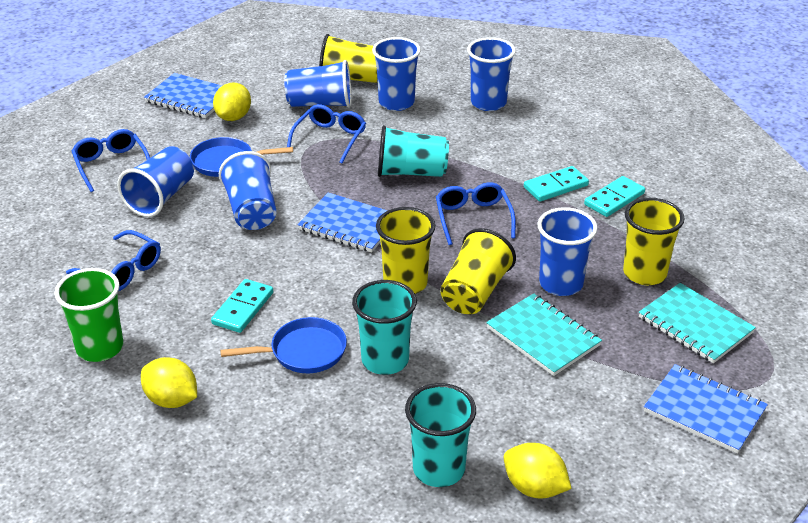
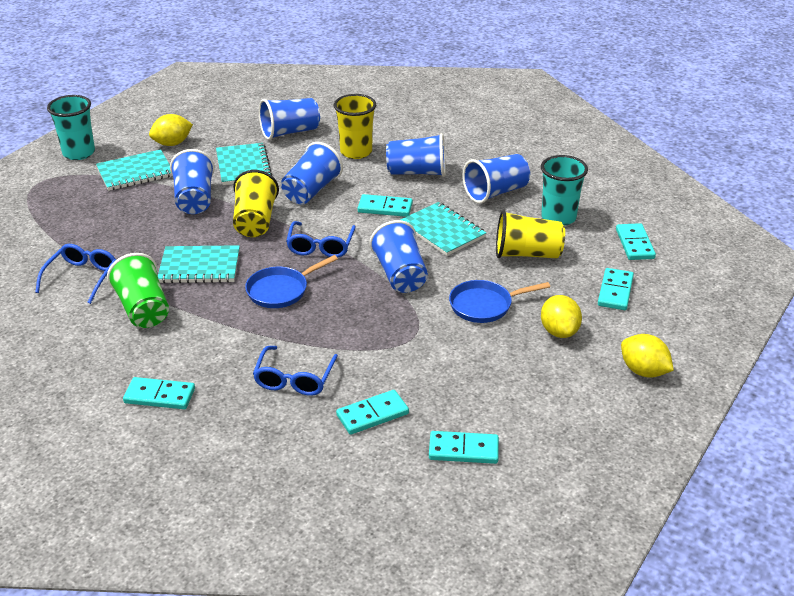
blue glasses: [66,230,161,291] [71,129,150,192] [287,104,366,163] [436,182,516,245] = 4 -> [35,244,116,304] [253,346,338,396] [286,221,356,258] = 3
blue notebook: [144,73,222,118] [298,193,387,253] [644,364,768,454] = 3 -> none = 0
turquoise cup: [352,280,417,375] [378,125,449,177] [405,383,476,487] = 3 -> [47,95,95,160] [541,155,588,226] = 2
turquoise domino: [211,279,273,333] [524,166,589,202] [584,176,645,217] = 3 -> [123,377,195,409] [336,390,409,435] [358,194,413,217] [429,431,499,464] [598,268,634,310] [616,223,656,260] = 6
turquoise notebook: [486,293,602,376] [639,283,756,363] = 2 -> [96,149,172,191] [158,245,240,283] [216,143,272,185] [400,202,486,256] = 4
yellow cup: [319,34,378,83] [376,207,435,294] [440,228,516,314] [623,198,684,285] = 4 -> [233,170,279,237] [334,94,376,159] [496,210,565,258] = 3

